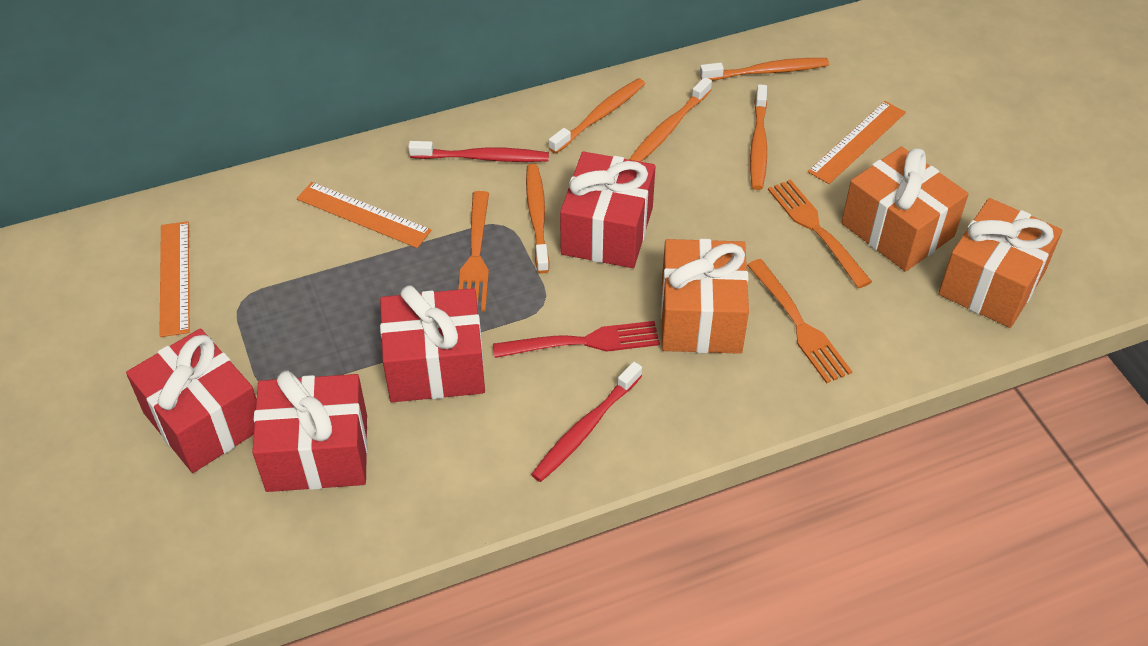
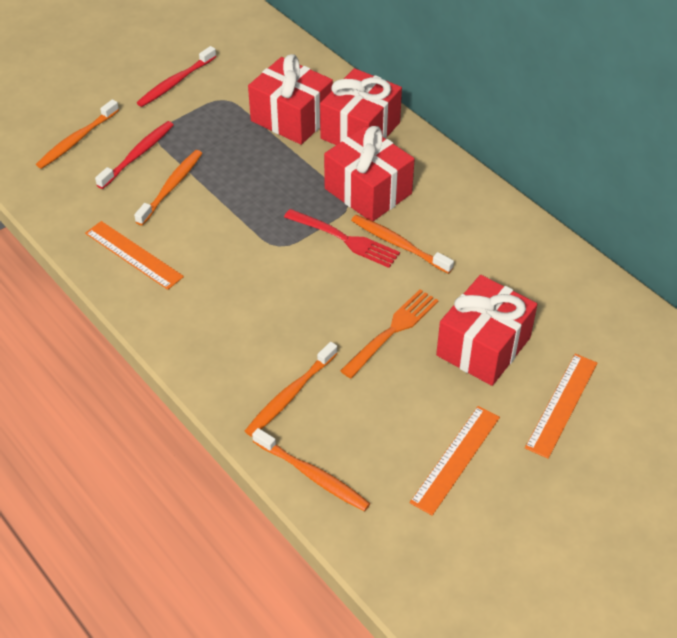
orange fork: [458,191,489,311] [747,259,853,384] [768,179,872,288] = 3 -> [340,289,439,378] = 1
orange gift: [661,239,749,354] [841,147,969,272] [938,198,1062,328] = 3 -> none = 0

